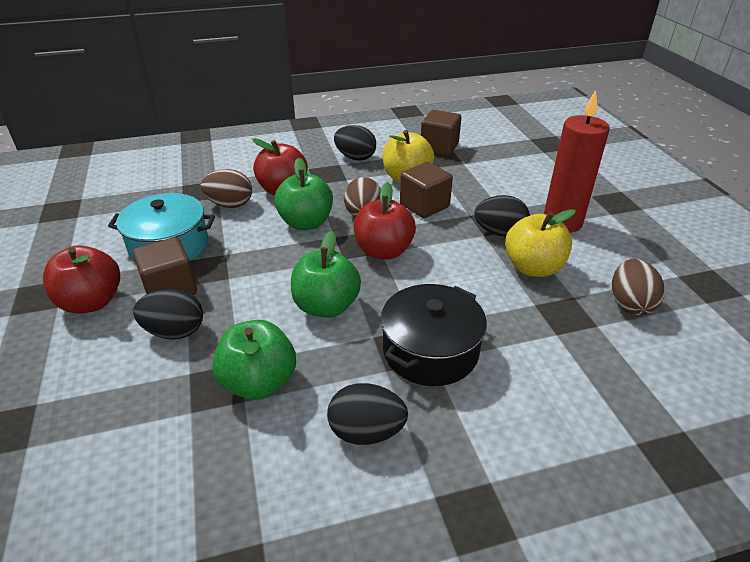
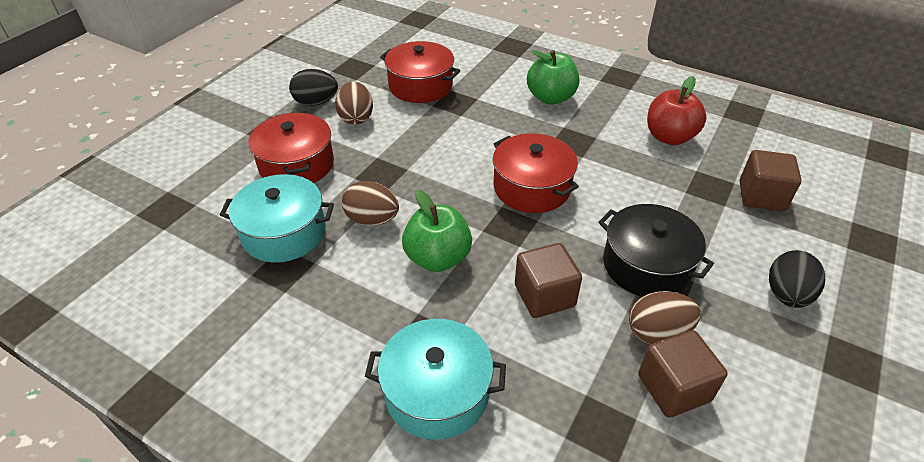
black egg: [133,289,203,340] [327,383,408,445] [334,125,376,161] [475,195,530,237] = 4 -> [289,69,338,106] [769,250,825,308] = 2
green apple: [212,320,296,400] [274,158,333,230] [291,231,361,318] = 3 -> [402,190,472,272] [527,50,579,105] = 2
red apple: [43,245,120,313] [252,138,308,196] [354,182,416,260] = 3 -> [647,76,707,145] = 1
red candle: [544,90,610,233] = 1 -> none = 0
red pot: none = 0 -> [248,112,334,183] [380,41,460,103] [493,133,579,213] = 3
turquoise pot: [108,193,215,263] = 1 -> [220,174,334,263] [365,319,506,440] = 2
yellow apple: [383,130,434,182] [505,209,576,277] = 2 -> none = 0

